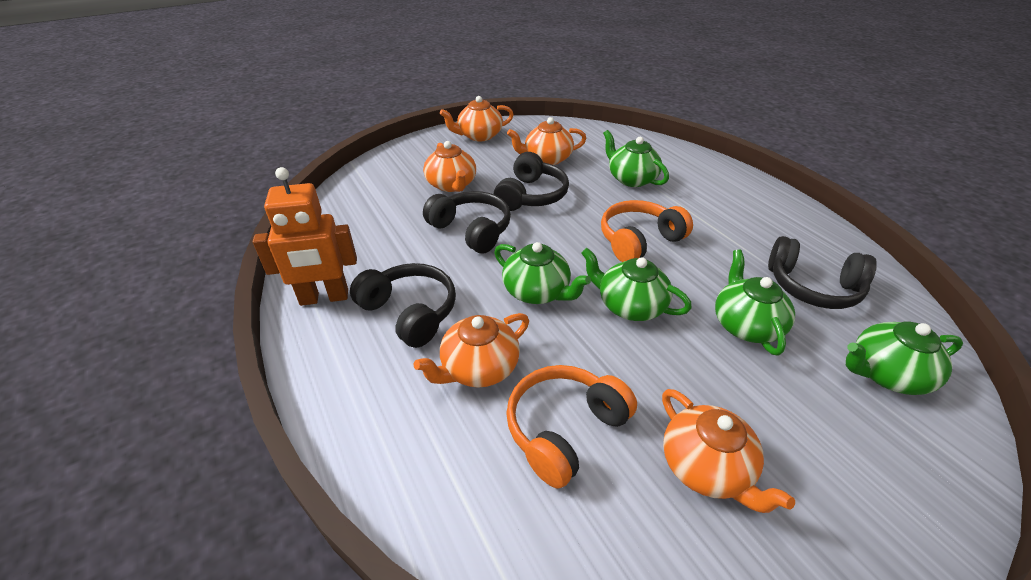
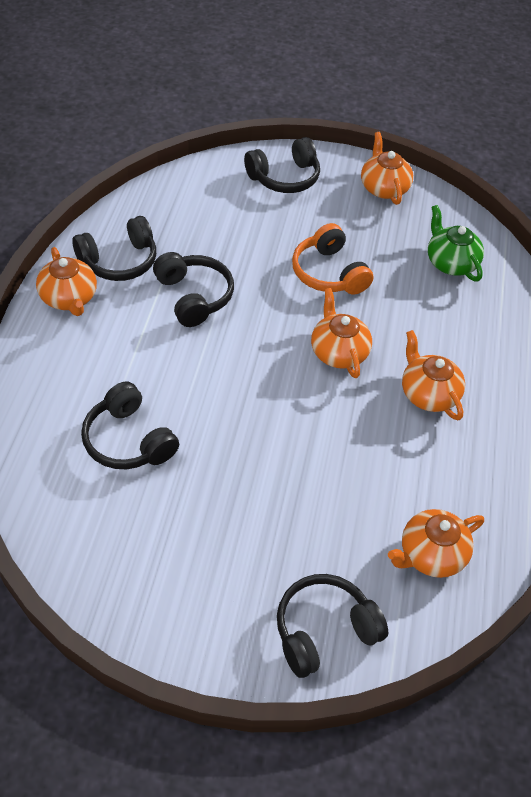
black headphones: [350,263,456,348] [423,191,511,254] [494,152,569,211] [768,236,877,309] = 4 -> [72,216,156,281] [81,381,179,469] [153,252,234,327] [244,137,320,193] [277,574,388,678] = 5
green teapot: [494,242,591,304] [581,248,692,321] [603,130,669,187] [715,250,795,356] [846,322,963,395] = 5 -> [428,205,484,281] = 1
orange headphones: [506,365,637,488] [601,200,693,262] = 2 -> [292,223,373,295] = 1
orange robot: [253,167,357,306] = 1 -> none = 0

